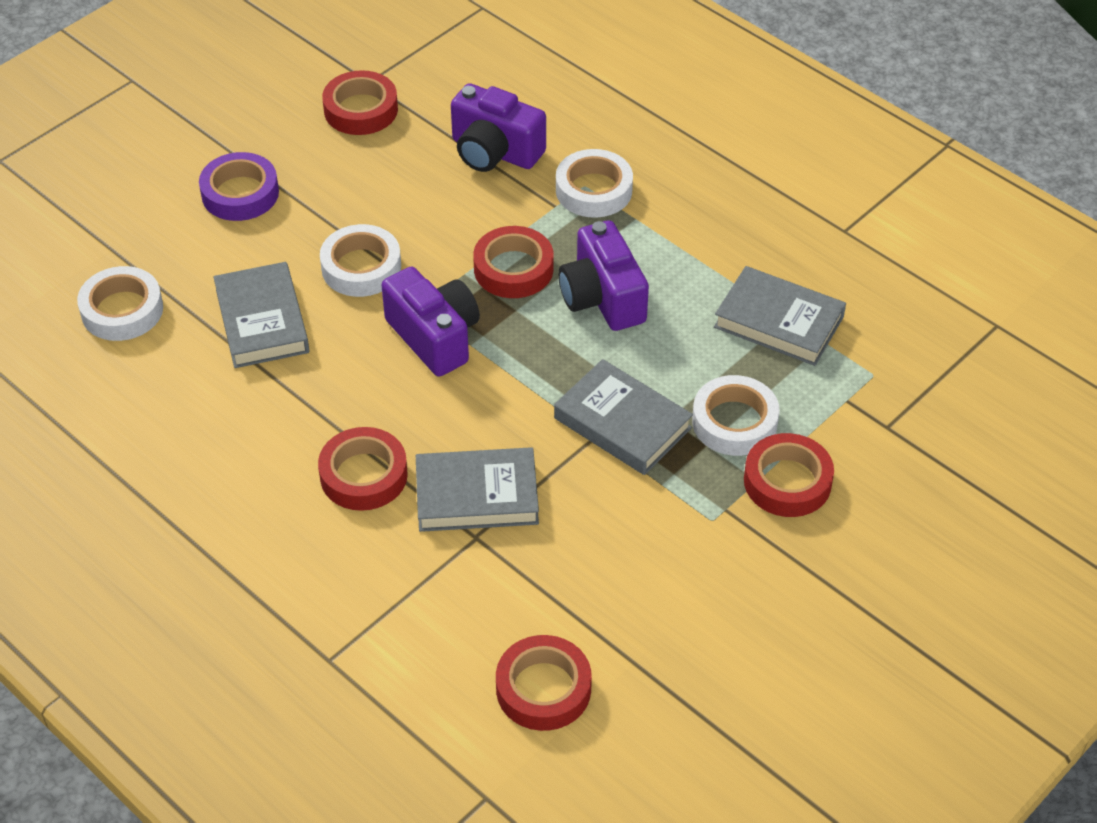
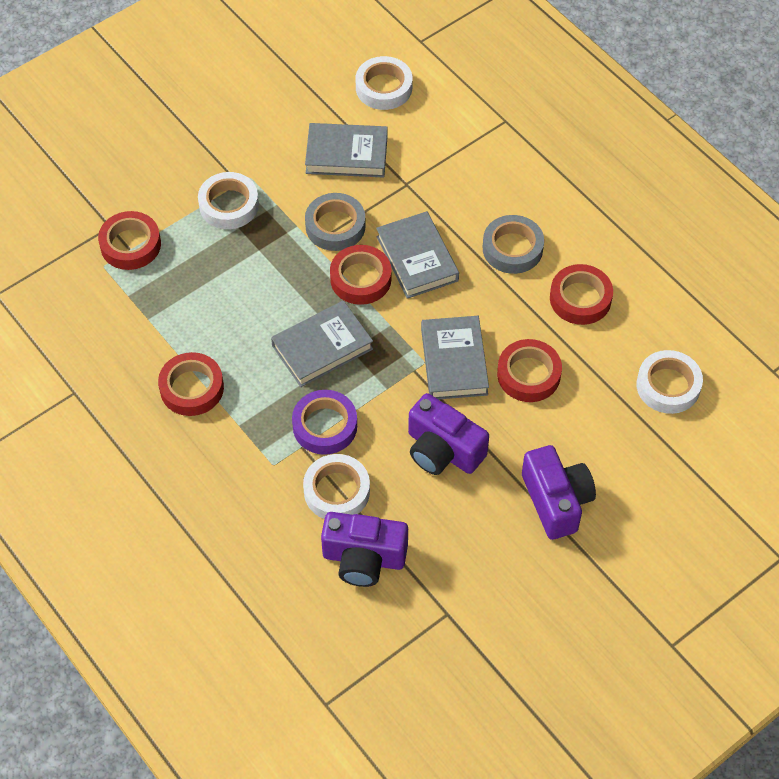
grey tape: none = 0 -> [305,193,366,251] [483,215,544,274] = 2

